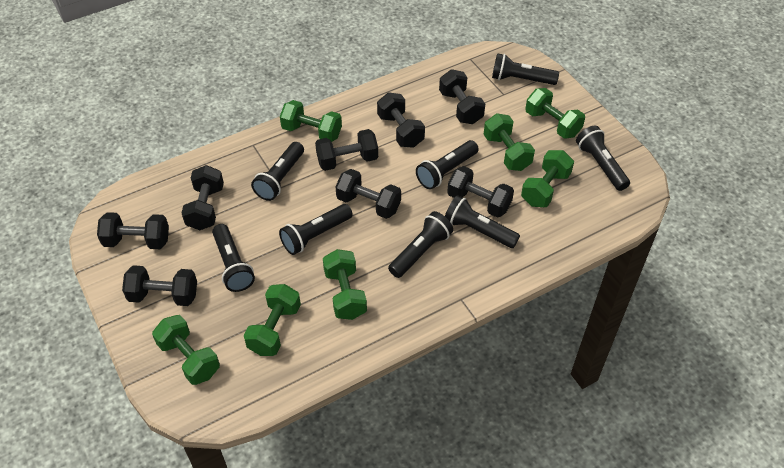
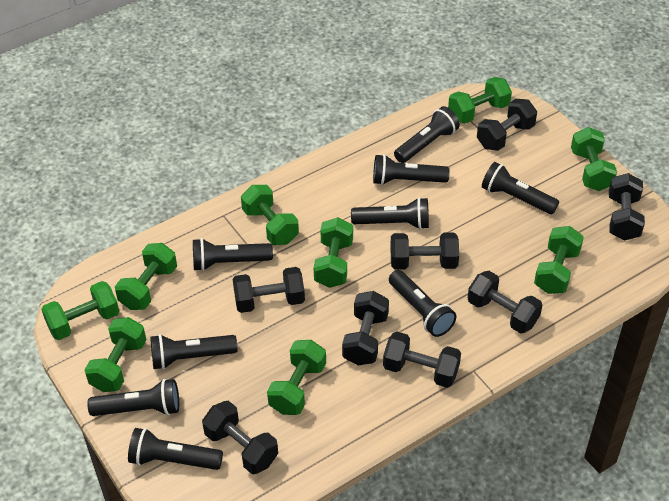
black flashlight: [212,224,255,292] [251,142,304,201] [279,204,353,255] [388,211,453,278] [416,140,479,190] [445,195,520,248] [492,53,559,85] [576,126,630,191] = 8 -> [87,379,179,416] [128,428,223,470] [150,334,237,370] [193,238,273,271] [351,197,429,229] [373,154,450,185] [389,270,457,337] [394,106,460,163] [482,162,559,214] = 9
green dumbbell: [152,315,220,385] [244,284,301,356] [280,100,342,142] [323,249,367,320] [483,113,535,171] [521,150,574,207] [525,88,585,139] = 7 -> [41,281,119,340] [85,317,146,392] [115,243,177,310] [241,185,299,245] [267,340,326,415] [314,217,353,288] [448,77,512,123] [534,226,584,294] [571,127,617,191] = 9

